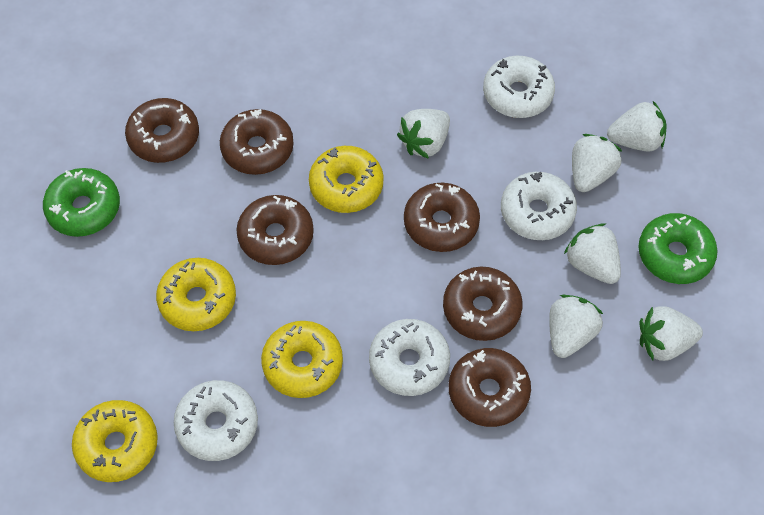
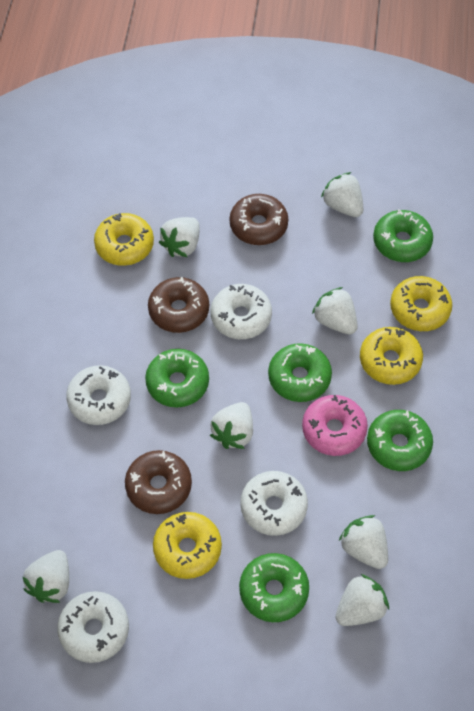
brown donut: [125,98,199,163] [220,109,294,175] [237,195,314,265] [404,182,480,252] [443,267,523,341] [449,348,531,427] = 6 -> [125,450,192,514] [148,277,209,333] [229,194,288,245] = 3
green donut: [43,168,120,237] [638,213,718,284] = 2 -> [145,349,209,408] [239,553,309,622] [268,343,332,402] [367,410,433,471] [373,209,433,262] = 5
pink donut: none = 0 -> [302,395,368,456] = 1
white strawberry: [397,109,450,159] [549,295,603,358] [564,223,621,284] [572,134,622,192] [607,101,667,152] [639,306,703,361] = 6 -> [22,550,69,603] [159,217,199,257] [210,402,253,449] [312,287,358,335] [321,172,363,217] [335,574,389,626] [339,515,388,569] = 7

